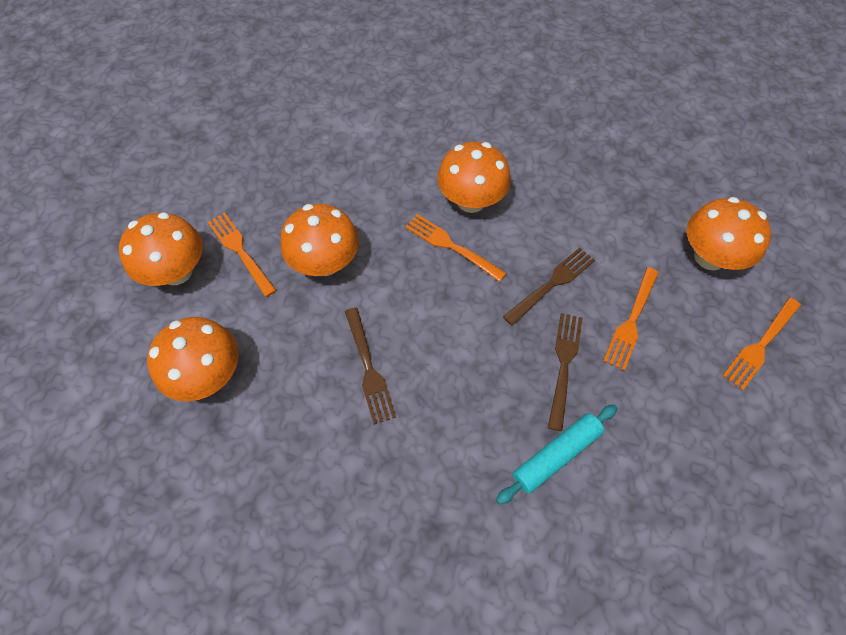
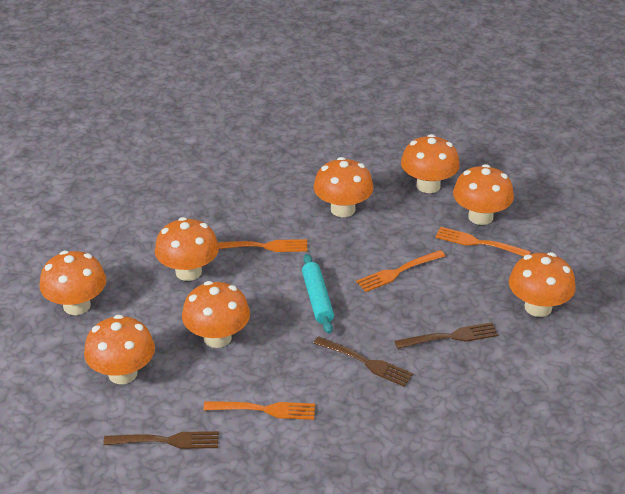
orange mushroom: [119,212,203,286] [147,317,238,401] [281,204,359,276] [437,142,511,213] [687,197,771,270] = 5 -> [39,251,106,315] [84,315,155,384] [155,217,219,281] [182,281,250,348] [314,157,374,217] [401,134,460,193] [453,164,514,225] [509,252,576,317] = 8

